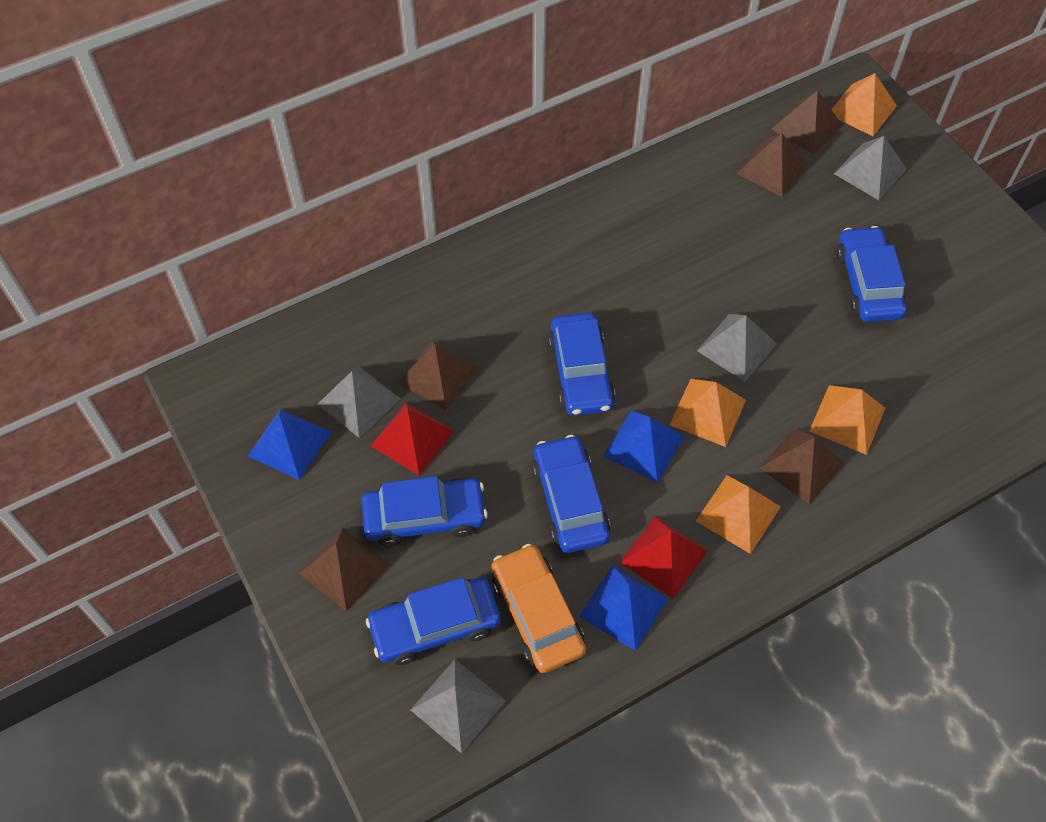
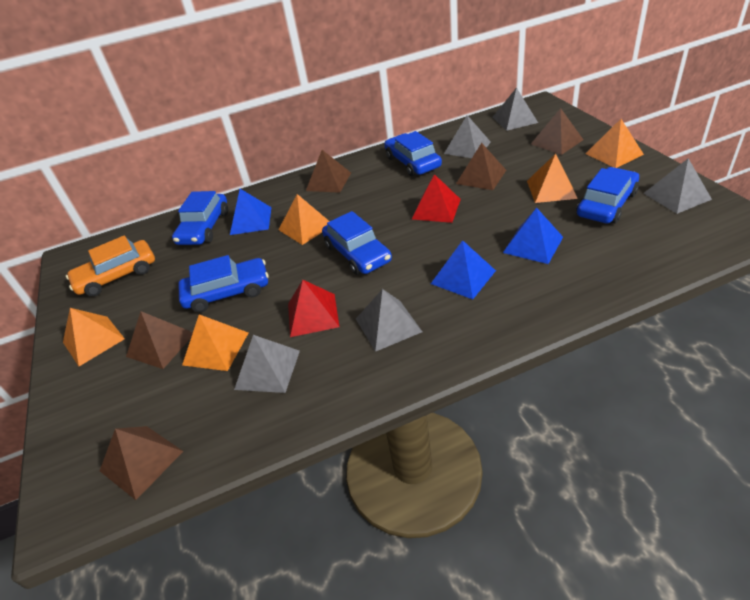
grey pyramid: [318,366,401,438] [411,659,506,754] [697,314,777,382] [834,136,907,200] = 4 -> [234,335,300,393] [356,289,422,352] [444,115,491,158] [492,88,538,131] [643,158,712,214] = 5
orange pyramid: [670,379,746,447] [696,475,781,554] [809,385,885,455] [831,73,897,136] = 4 -> [63,308,125,366] [182,314,248,371] [279,194,329,245] [527,154,578,203] [586,119,644,168] = 5

